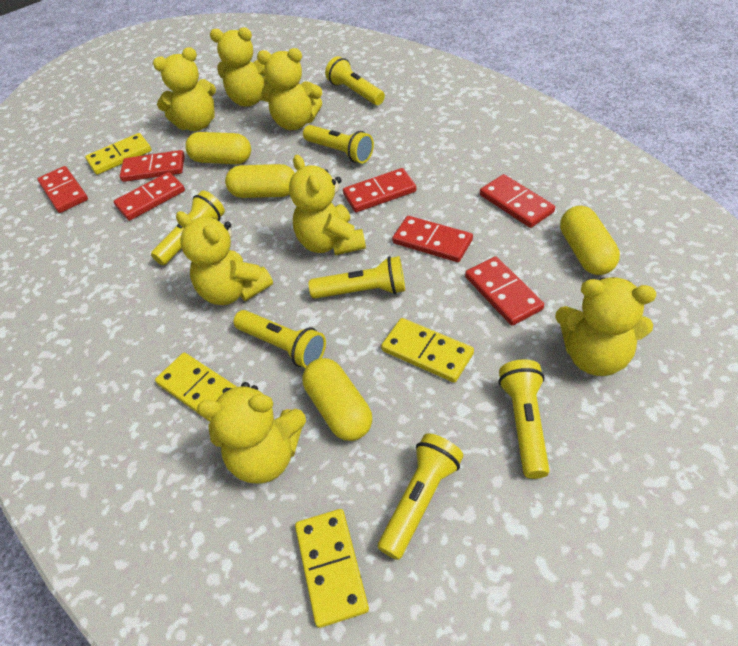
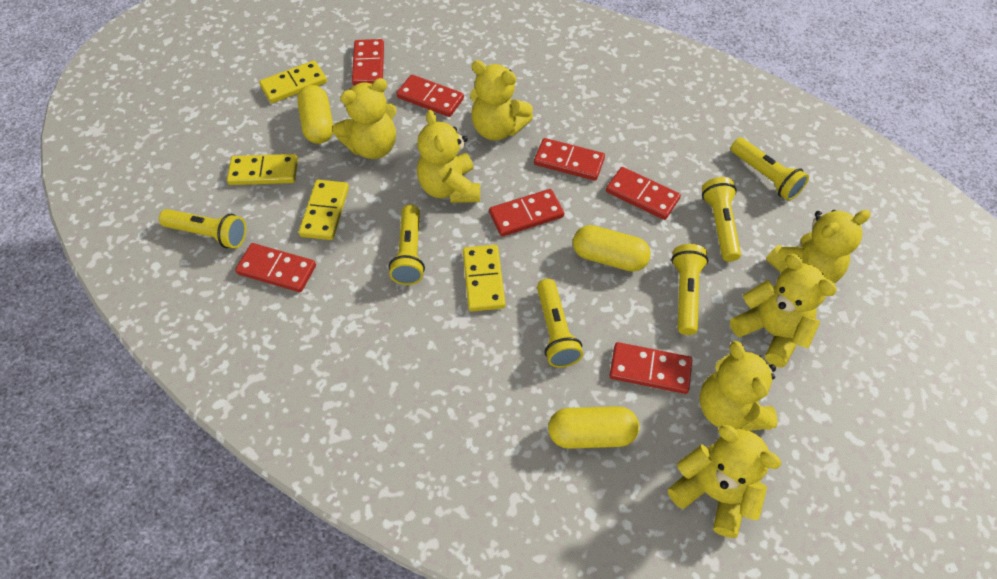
yellow capsule: [185,132,251,164] [225,164,295,198] [303,358,372,441] [560,206,620,275] = 4 -> [297,85,333,144] [548,406,639,449] [573,225,651,272] = 3
yellow flashlight: [151,190,225,265] [233,310,326,368] [303,125,374,163] [309,256,405,299] [325,56,385,105] [378,433,463,560] [499,359,549,479] = 7 -> [159,209,246,248] [389,204,425,285] [537,279,583,367] [671,244,709,335] [702,177,741,262] [731,138,809,201] = 6

